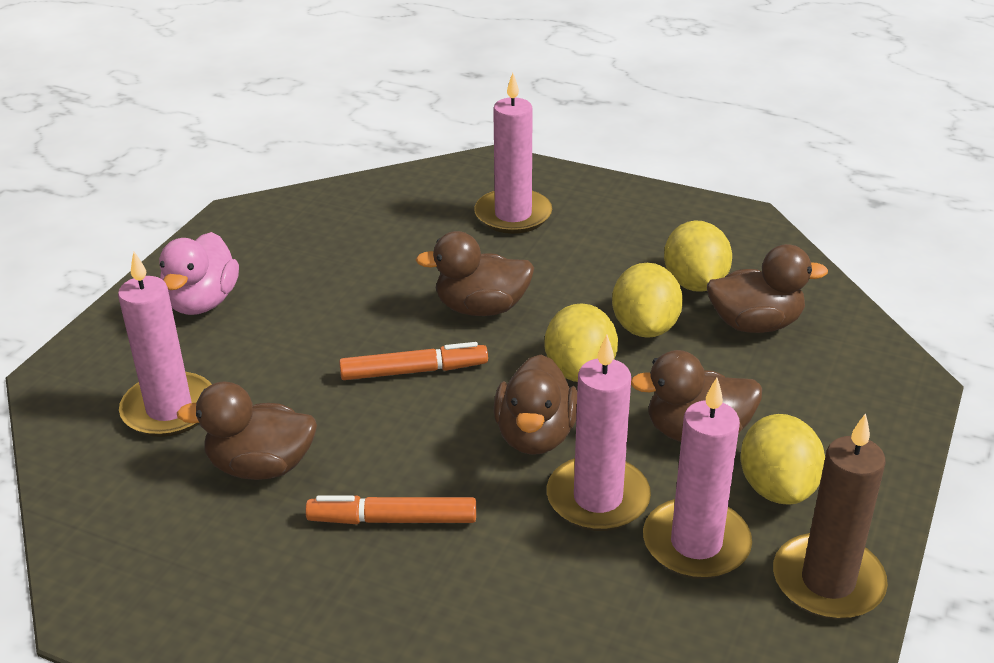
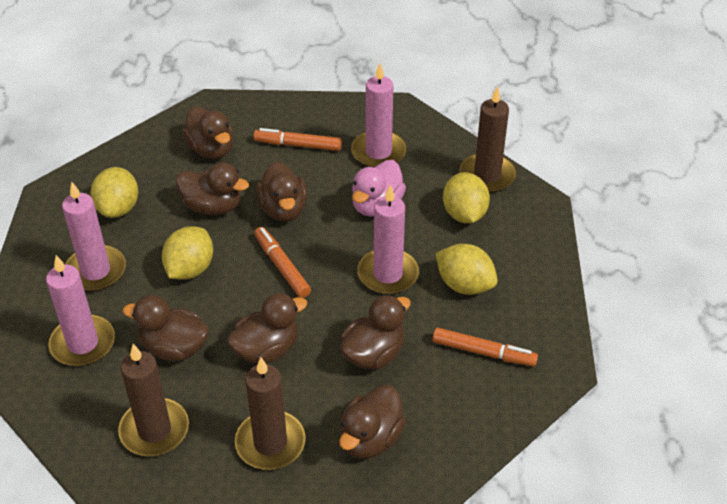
brown candle: [773,413,888,619] = 1 -> [118,344,189,456] [235,357,305,470] [459,86,516,193] = 3
brown duck: [177,381,317,480] [416,231,534,316] [494,354,577,455] [631,350,762,442] [707,244,828,333] = 5 -> [123,295,209,361] [176,162,249,215] [182,107,233,159] [227,293,307,364] [256,162,307,222] [339,385,406,459] [340,295,411,369] = 7
orange marker: [305,496,476,524] [339,342,488,380] = 2 -> [253,128,342,151] [254,227,311,298] [433,328,538,367] = 3

